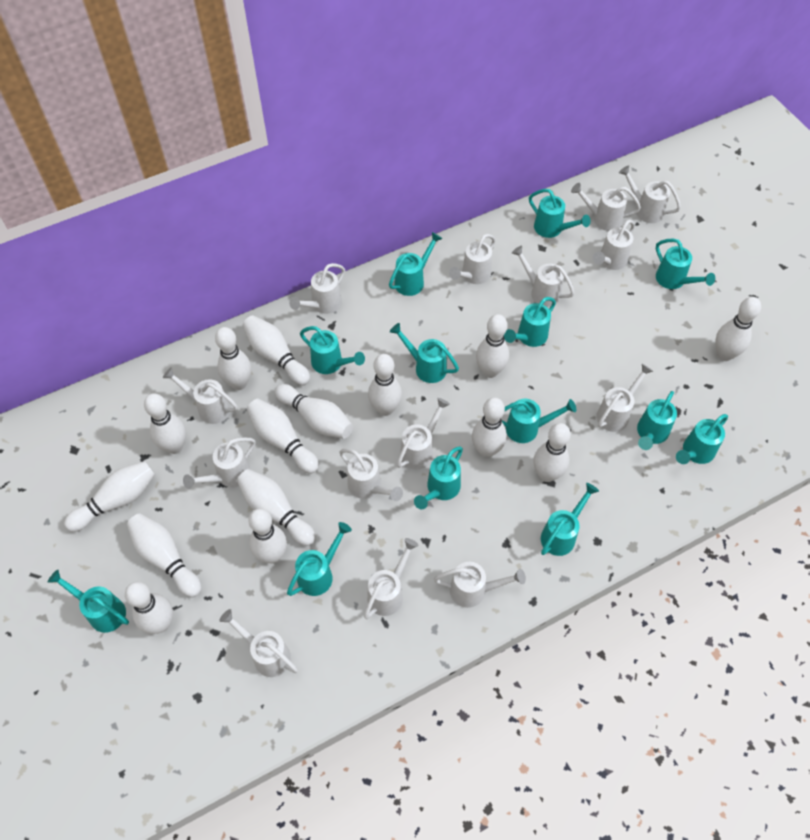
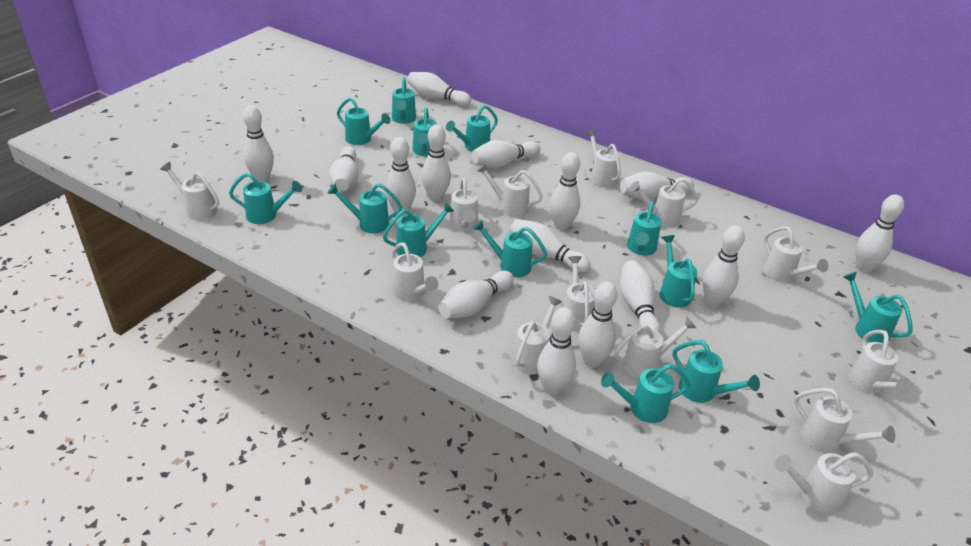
white watering can: [163,367,238,424] [183,437,256,489] [219,609,298,677] [289,263,345,314] [339,449,403,501] [364,538,419,619] [397,398,450,469] [434,562,526,608] [449,234,496,284] [512,246,575,307] [571,183,641,231] [593,220,635,270] [596,364,653,432] [619,165,681,223] = 14 -> [160,162,219,220] [392,242,438,301] [449,178,478,232] [477,163,543,217] [512,296,562,374] [563,256,595,332] [586,129,621,188] [614,317,696,378] [630,178,698,227] [763,226,828,282] [775,452,873,513] [794,388,895,452] [848,330,912,394] = 13

